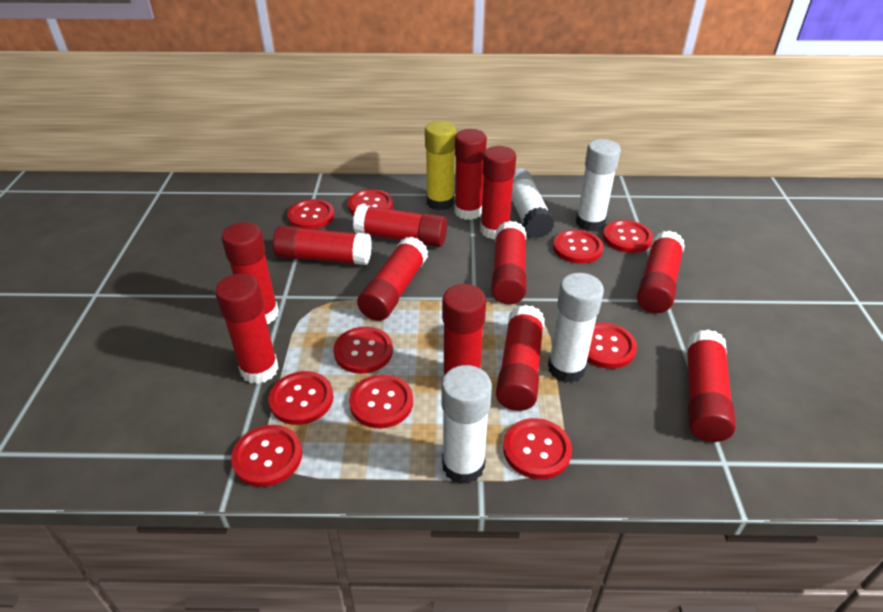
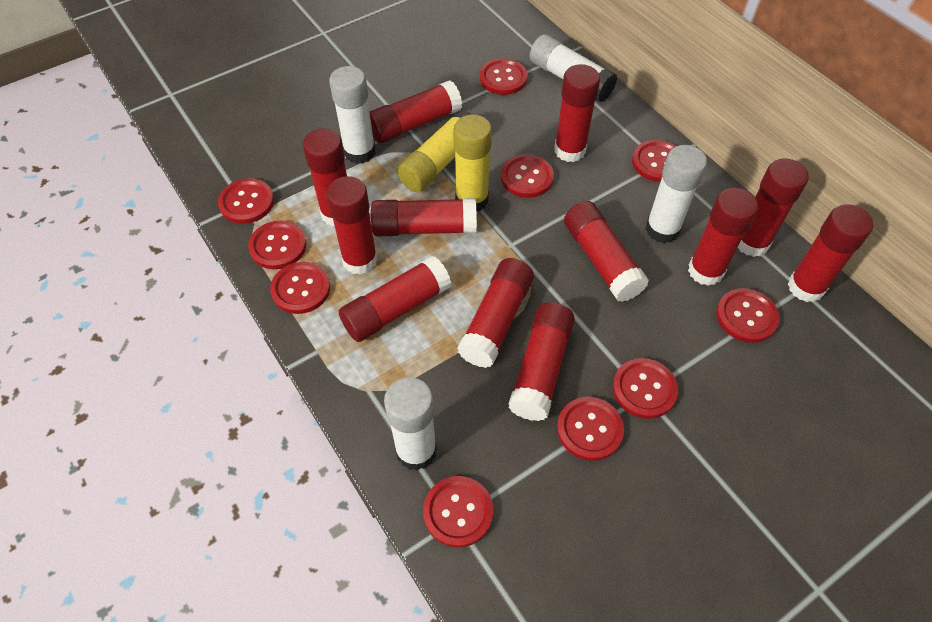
yellow glue stick: [425,121,456,211] = 1 -> [396,110,472,192] [453,114,492,211] = 2

